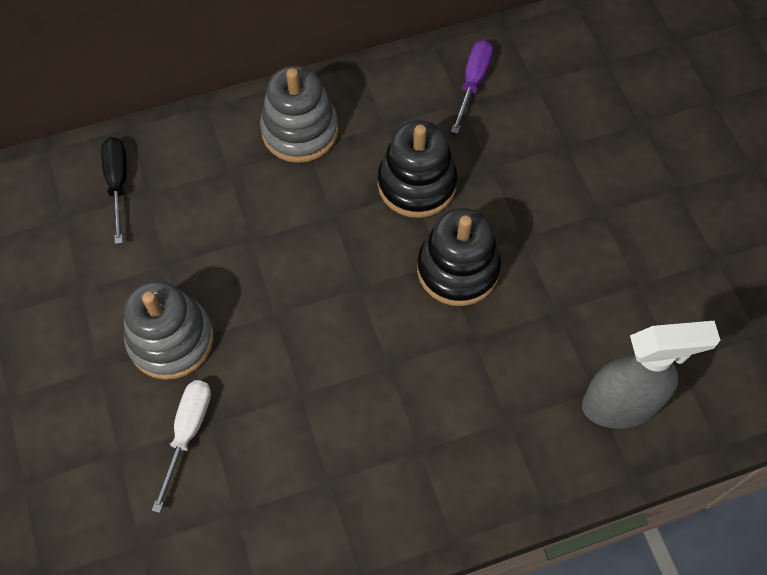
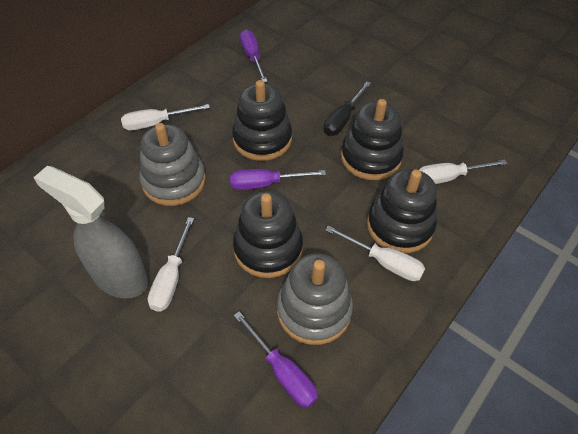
black stacking toy: [378,120,457,218] [417,208,501,306] = 2 -> [232,80,292,161] [233,191,303,278] [341,99,404,180] [367,169,437,253] = 4
purple screwdriver: [451,40,493,134] = 1 -> [230,169,326,190] [234,311,318,408] [240,29,267,82] = 3
white screwdriver: [152,380,211,513] = 1 -> [121,104,210,130] [148,217,194,312] [326,225,425,281] [419,159,507,184] = 4

